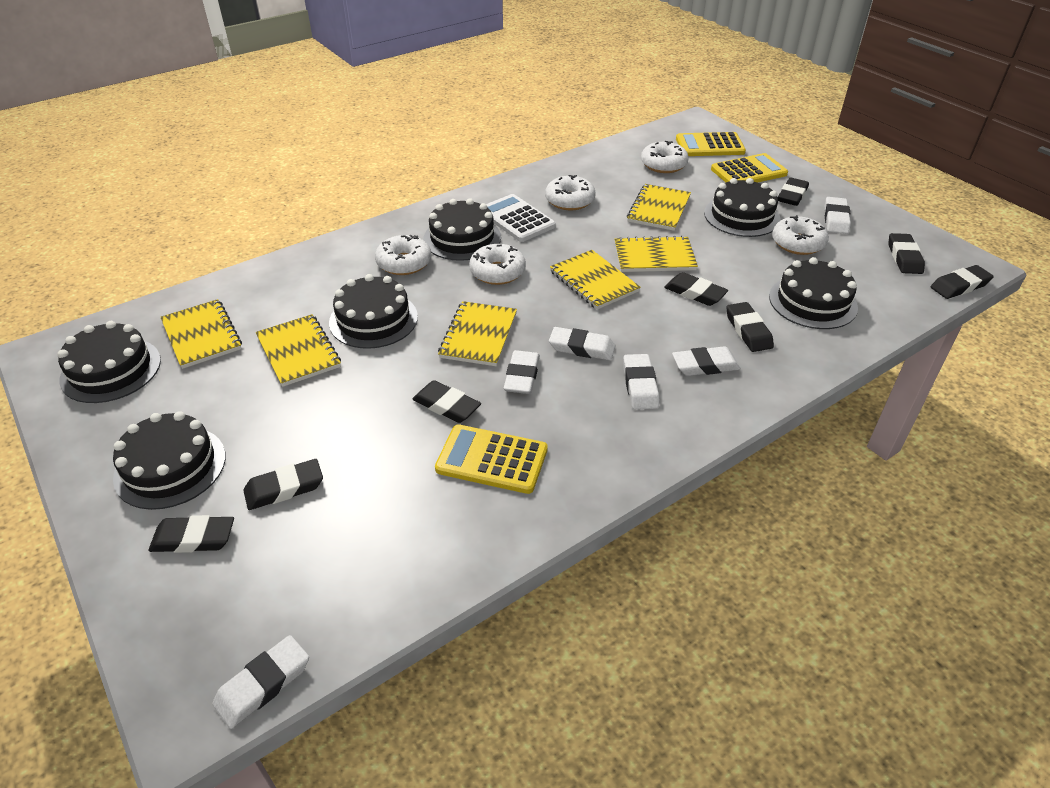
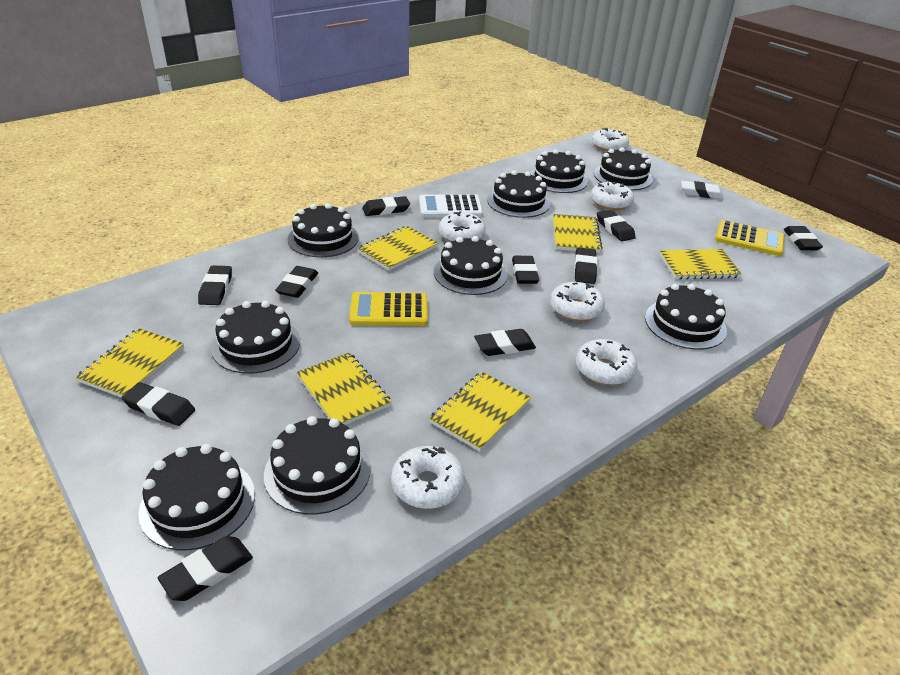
black cake: [57,321,161,403] [113,411,226,510] [329,274,418,349] [424,198,501,261] [704,178,781,237] [769,257,858,329] = 6 -> [138,444,255,550] [211,301,300,374] [264,416,371,515] [287,203,359,257] [434,236,508,295] [487,170,550,218] [530,149,588,193] [594,147,653,190] [645,284,727,350] = 9
black eraser: [149,515,234,553] [244,459,323,510] [412,380,481,423] [664,272,728,306] [726,302,774,352] [778,177,809,206] [888,233,925,274] [931,265,994,299] = 8 -> [122,382,195,426] [158,536,253,601] [198,266,232,305] [275,266,318,298] [362,196,410,216] [474,329,536,356] [512,256,539,284] [574,247,597,284] [597,210,636,241] [784,226,823,250] = 10
white donut: [375,235,431,275] [469,244,526,285] [545,175,596,210] [641,141,689,173] [772,215,829,255] = 5 -> [391,446,465,509] [438,211,486,242] [550,282,605,321] [576,339,637,385] [590,182,634,210] [592,128,629,151] = 6
white eraser: [212,635,309,729] [504,350,540,394] [549,327,615,360] [623,354,659,409] [672,346,741,376] [825,197,851,234] = 6 -> [681,181,724,199] = 1
yellow calculator: [435,424,548,494] [676,132,746,156] [711,153,788,183] = 3 -> [349,292,428,326] [715,220,785,256] = 2

